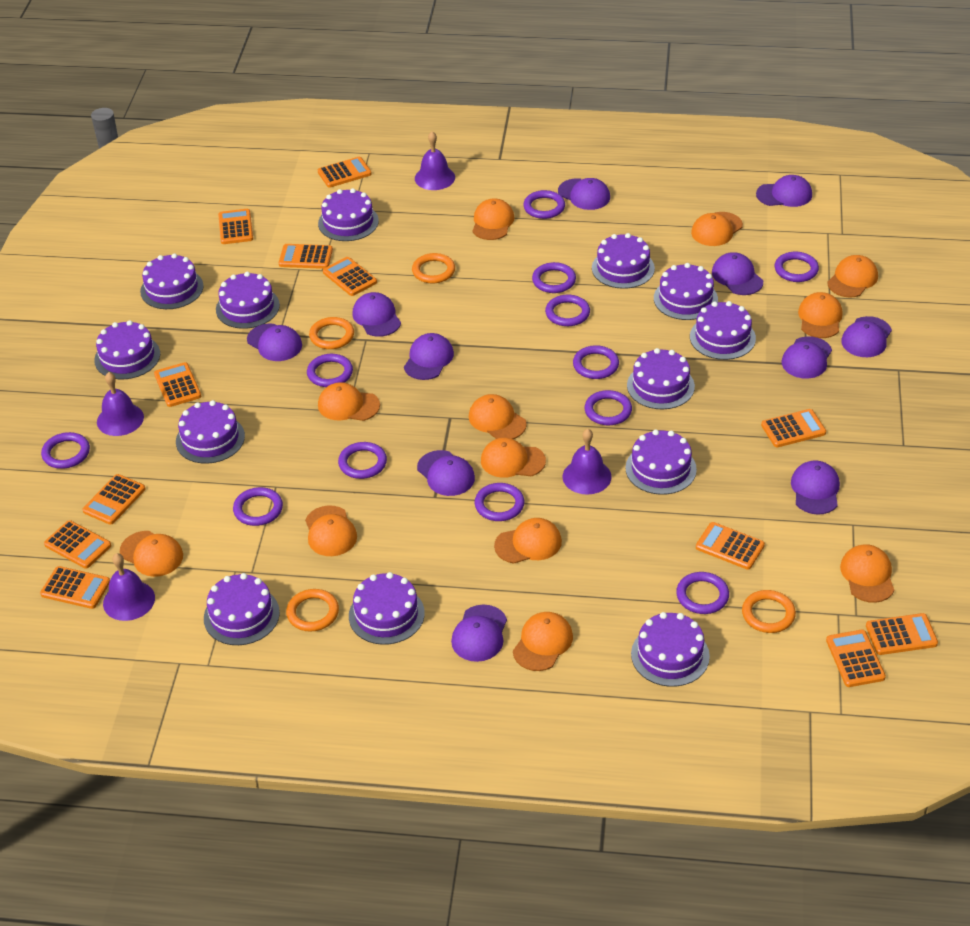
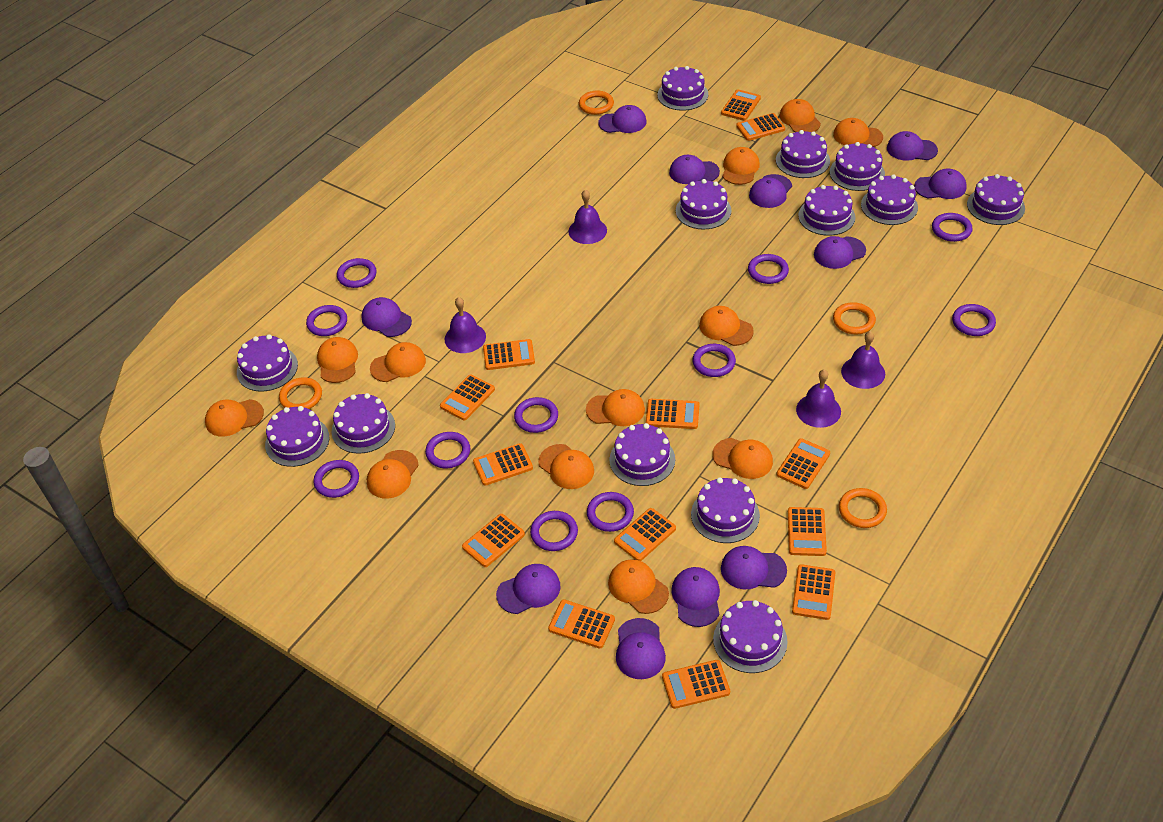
orange calculator: [40,566,110,609] [44,520,112,569] [82,474,146,525] [154,362,201,407] [218,209,253,244] [279,244,333,269] [318,157,372,188] [323,257,377,296] [696,522,765,570] [761,409,826,447] [826,630,886,687] [866,613,938,655] = 12 -> [440,374,495,420] [462,514,525,567] [473,443,533,486] [483,339,535,370] [548,600,615,648] [614,508,676,561] [646,399,700,429] [662,660,730,709] [721,89,761,121] [736,113,785,141] [776,438,830,489] [788,507,827,556] [792,564,836,620] = 13
purple ring: [41,432,90,469] [233,487,283,526] [307,354,353,387] [338,442,387,479] [475,483,524,521] [523,190,565,219] [532,262,576,293] [545,294,590,326] [573,345,619,379] [584,390,632,425] [676,572,729,614] [775,251,819,282] = 12 -> [306,305,347,336] [313,460,359,498] [337,258,377,288] [425,432,470,468] [514,397,558,433] [530,511,578,551] [587,492,634,532] [692,344,736,377] [748,254,789,284] [932,213,973,242] [952,304,996,336] = 11

